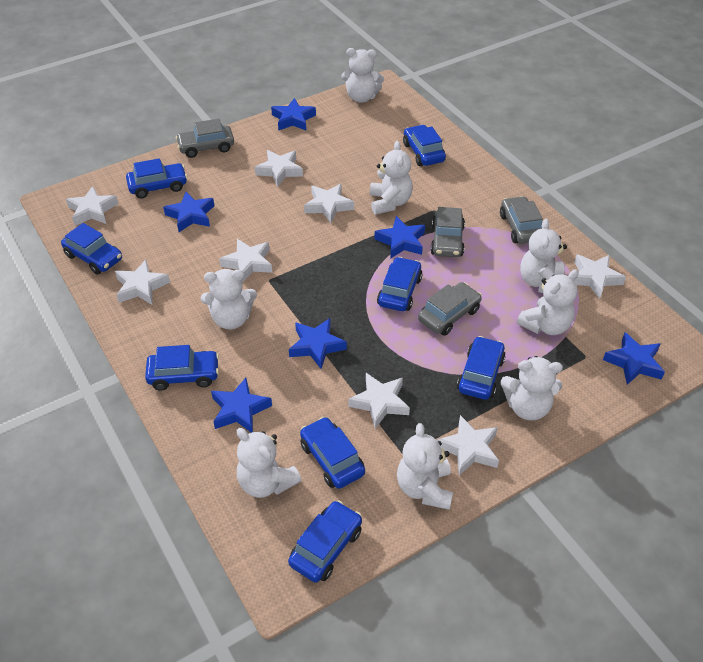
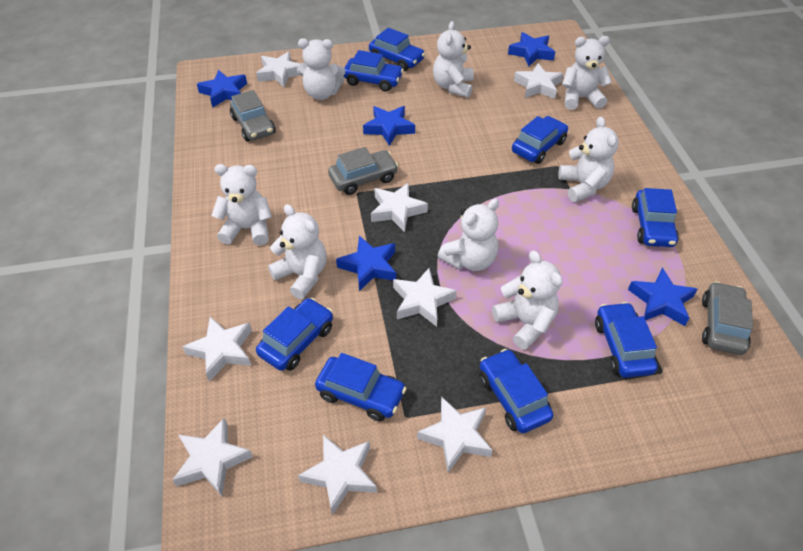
blue star: [163,192,214,232] [211,378,272,433] [271,98,316,131] [289,318,347,369] [374,216,425,259] [603,332,665,385] = 6 -> [197,70,247,108] [336,236,396,291] [363,106,415,146] [508,32,555,67] [628,267,698,326] = 5
grey car: [176,119,234,158] [418,282,482,336] [430,207,465,257] [500,196,543,244] = 4 -> [230,90,276,141] [328,147,398,195] [702,281,753,355] = 3

